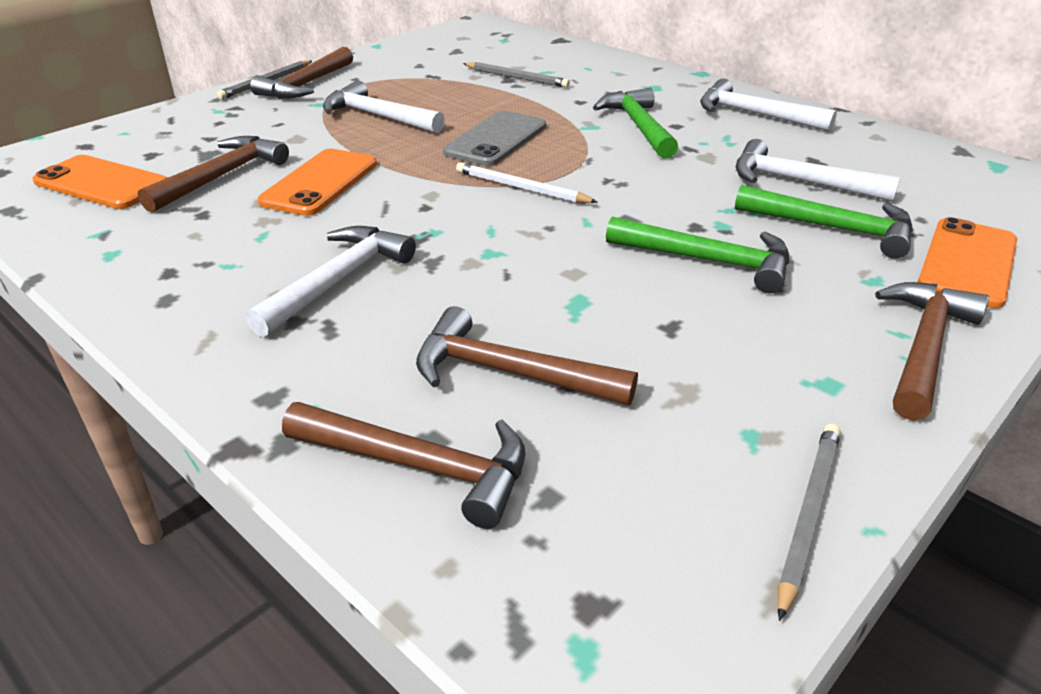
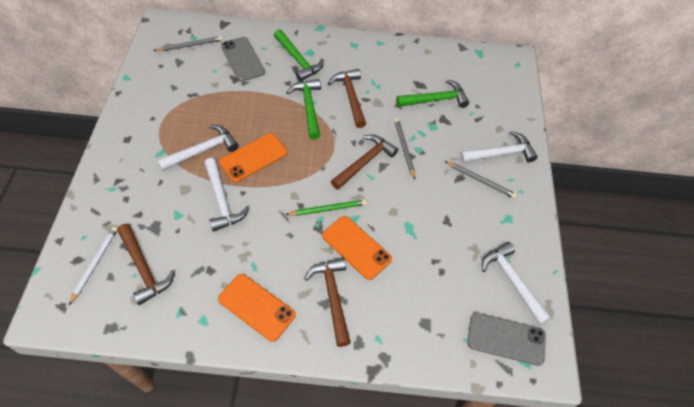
brown hammer: [138,136,289,213] [250,47,353,99] [282,402,525,529] [416,306,638,406] [875,282,989,421] = 5 -> [117,224,175,305] [304,257,351,347] [328,69,366,128] [331,134,398,190] = 4
green pencil: none = 0 -> [285,199,367,216] = 1
grey phone: [443,111,546,166] = 1 -> [221,37,265,82] [467,312,546,366] = 2

